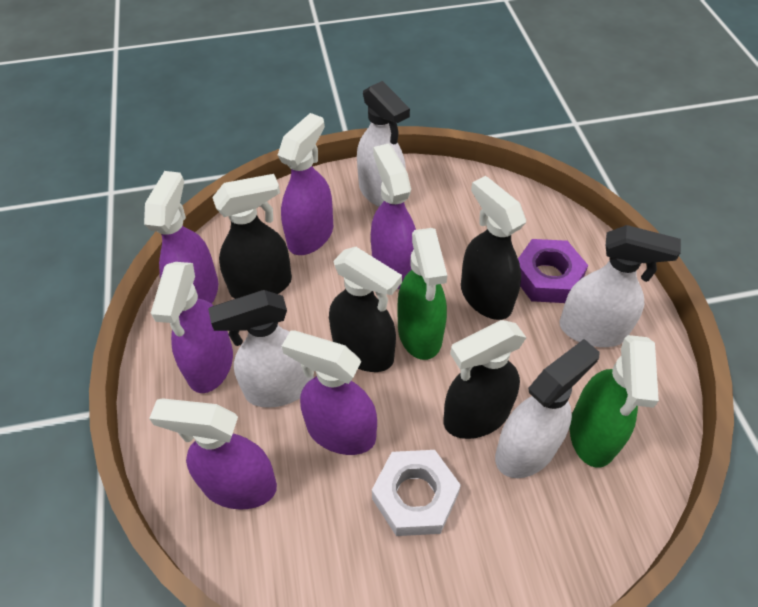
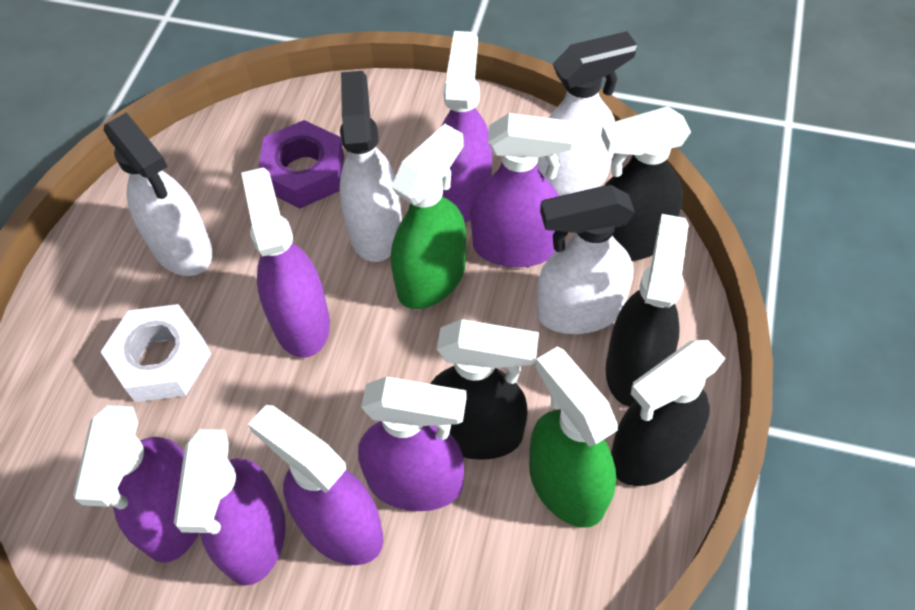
purple spray bottle: [144,171,218,304] [149,398,277,510] [151,262,233,393] [278,113,333,255] [282,331,377,455] [371,144,416,289] = 6 -> [73,405,199,563] [174,429,286,585] [241,167,330,358] [248,405,383,565] [358,377,467,511] [441,31,492,222] [471,113,577,267] = 7

